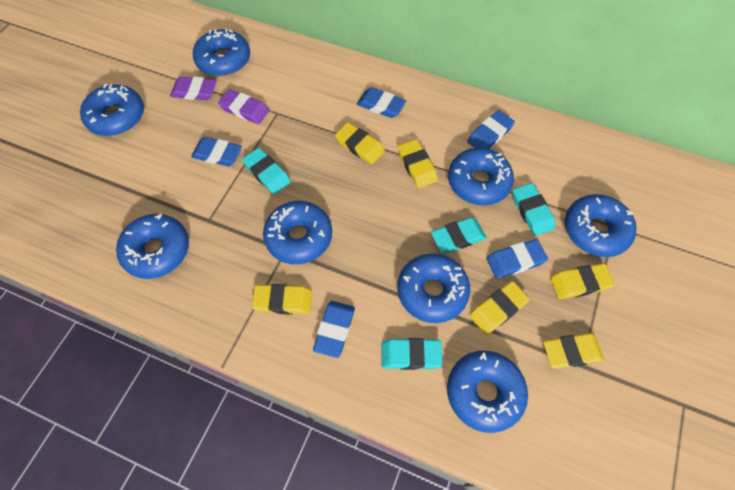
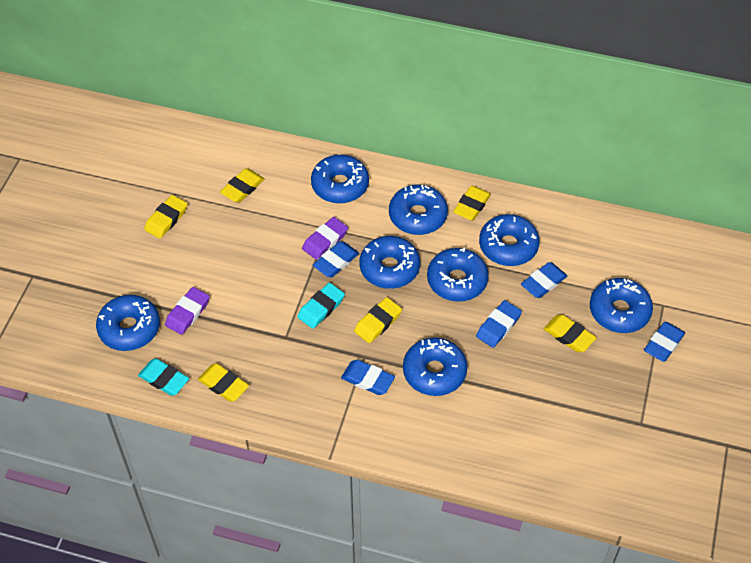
turquoise eraser: [242,148,291,194] [381,338,443,370] [431,217,487,253] [513,183,555,236] = 4 -> [138,358,189,396] [298,283,345,329] = 2

